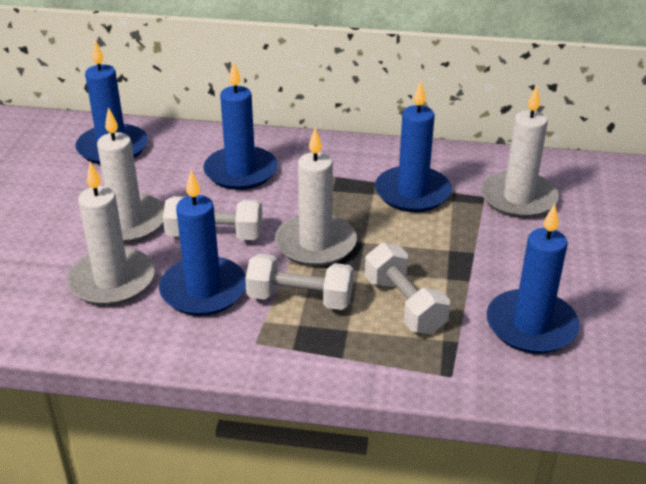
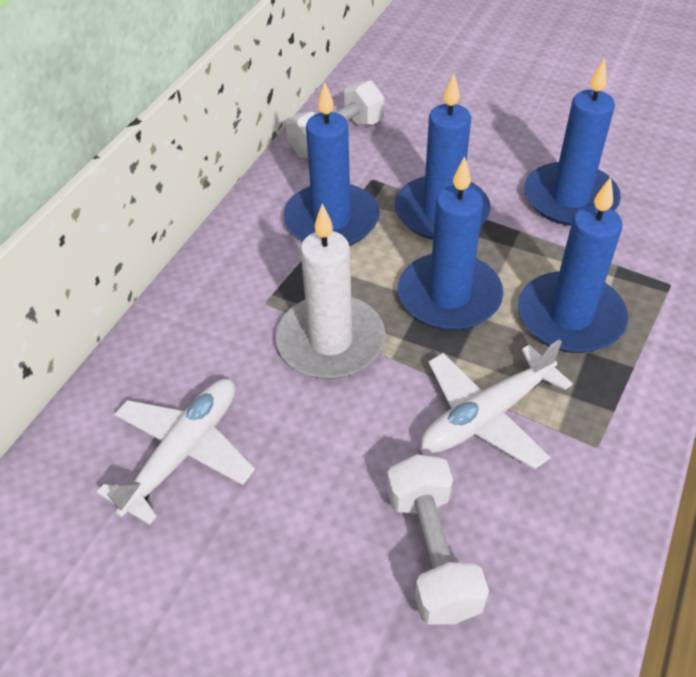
white candle: [67,162,155,306] [97,107,164,244] [275,128,357,267] [481,86,559,218] = 4 -> [276,204,385,379] = 1
white dumbbell: [163,196,262,240] [245,254,353,310] [365,243,450,334] = 3 -> [286,80,385,158] [387,454,489,625] = 2
white plane: none = 0 -> [96,379,255,525] [421,339,573,469] = 2

